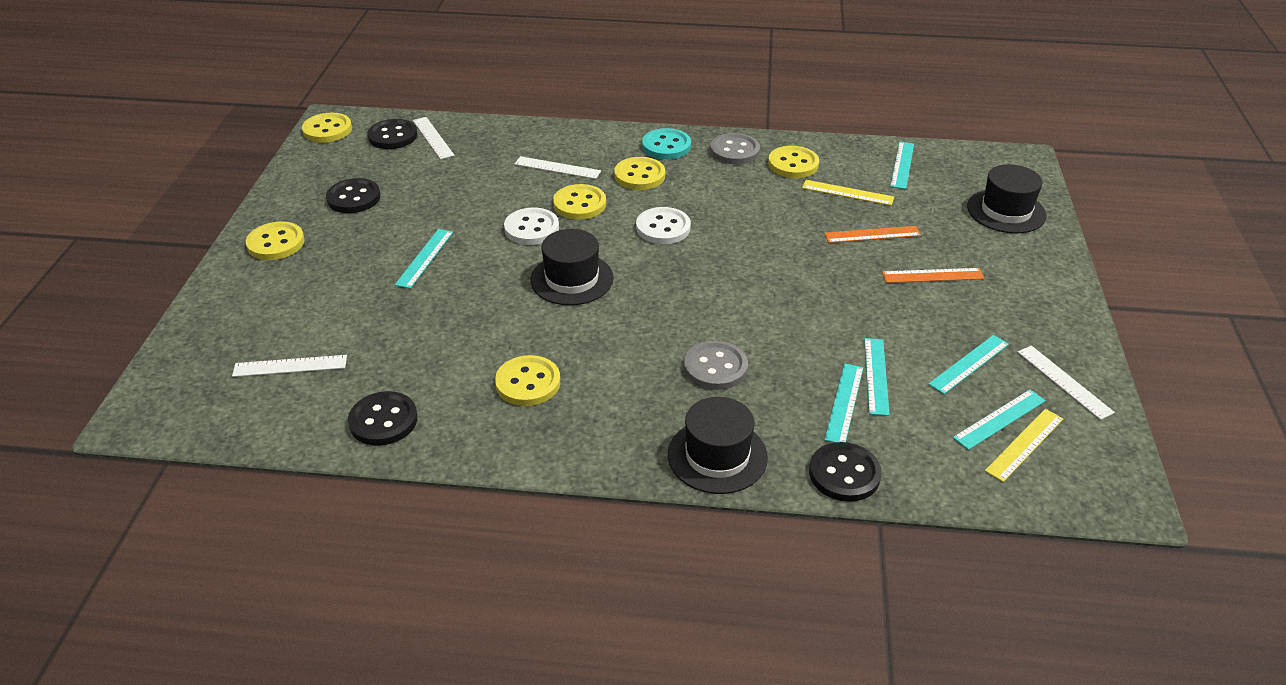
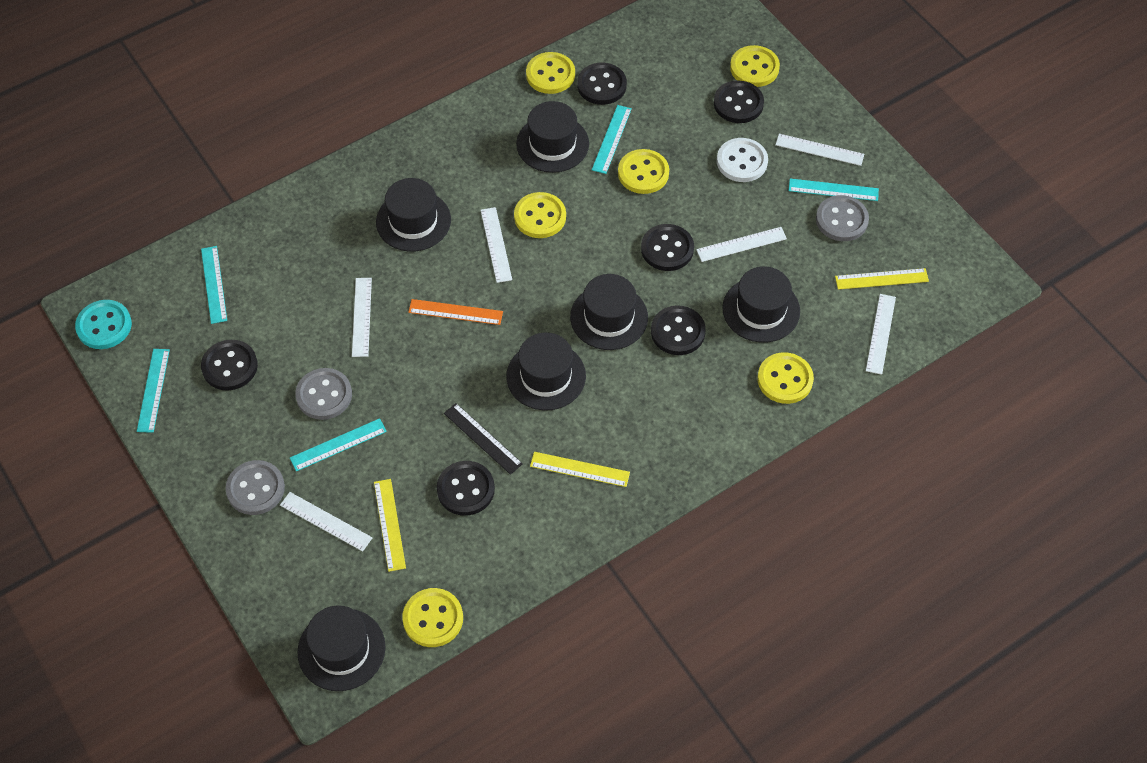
black button: [326,178,381,213] [348,391,418,446] [367,119,417,149] [809,442,882,502] = 4 -> [201,340,258,390] [437,461,495,516] [577,63,627,105] [641,224,694,271] [651,305,706,355] [714,81,764,123] = 6
black hat: [530,229,614,305] [668,397,768,494] [967,164,1046,233] = 3 -> [297,605,385,691] [376,178,451,252] [506,332,586,410] [516,101,589,173] [570,274,648,350] [722,266,800,343] = 6
black ruler: none = 0 -> [444,403,523,475] = 1
grey button: [684,341,748,390] [710,133,760,165] = 2 -> [225,460,285,515] [295,368,352,420] [816,195,869,241] = 3
orange ruler: [824,226,921,243] [882,268,985,283] = 2 -> [408,299,503,325] = 1
turquoise ruler: [395,229,453,289] [825,363,863,443] [864,338,890,416] [890,142,914,189] [928,335,1009,394] [953,390,1046,450] = 6 -> [137,349,170,433] [201,246,227,324] [290,418,387,471] [592,105,632,174] [789,179,879,201] = 5
white button: [504,207,559,245] [636,207,691,244] = 2 -> [717,138,768,182] = 1
white ruler: [232,355,347,377] [413,117,455,159] [515,156,601,179] [1018,345,1115,420] = 4 -> [280,492,372,552] [352,278,372,357] [480,207,512,283] [696,227,787,262] [775,134,864,166] [866,294,896,375] = 6
yellow ruler: [802,180,894,206] [985,409,1063,482] = 2 -> [374,479,406,572] [530,452,630,487] [835,268,929,290] = 3

